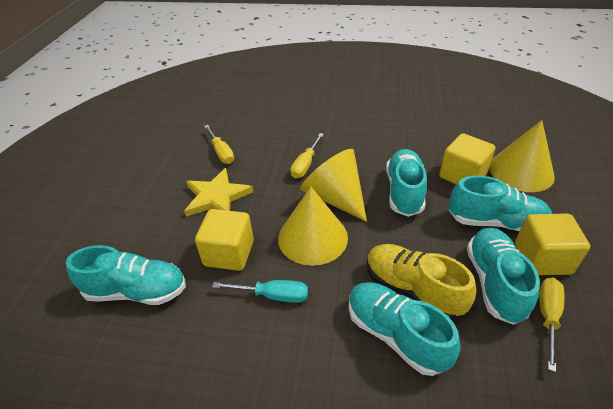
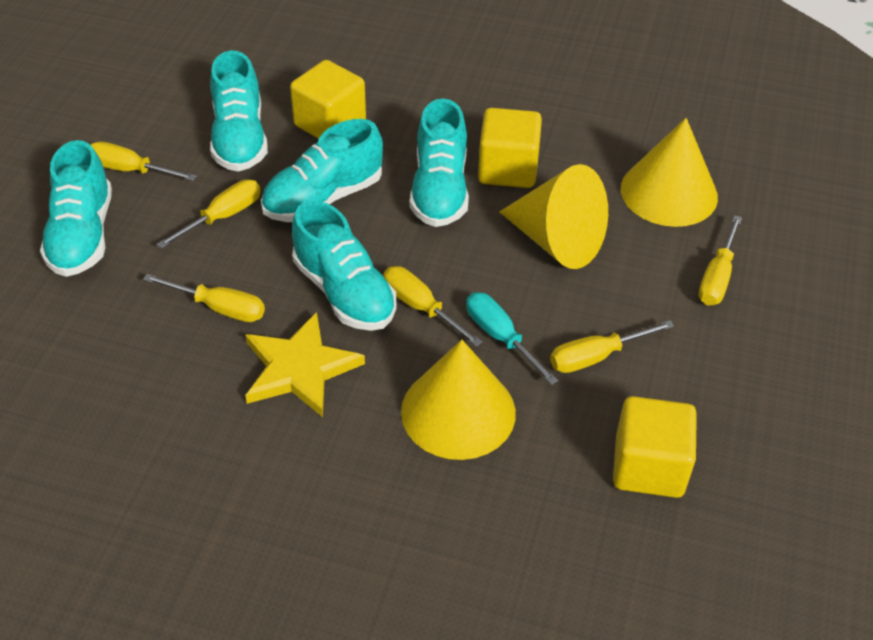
yellow screwdriver: [204,125,234,164] [290,133,324,179] [540,278,564,372] = 3 -> [90,142,197,181] [143,274,265,322] [156,179,261,249] [383,266,483,347] [550,320,674,373] [699,215,742,306] = 6
yellow shoe: [367,244,476,320] = 1 -> none = 0

